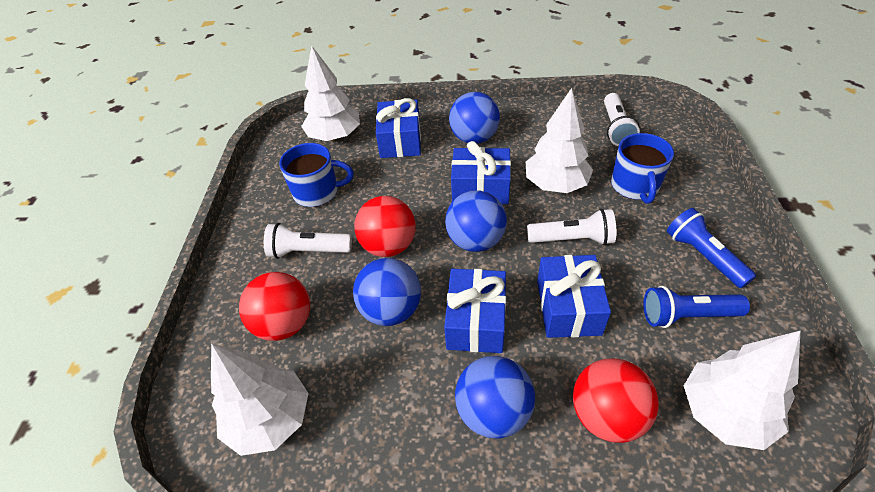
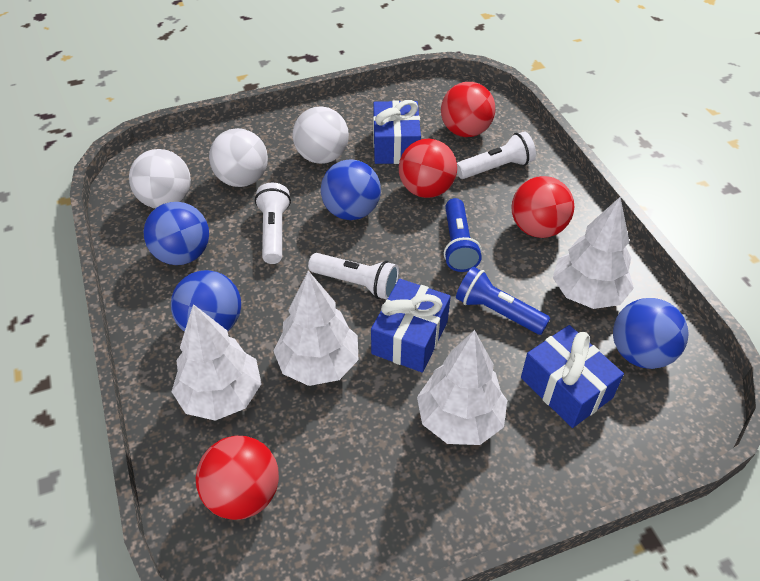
blue gift: [376,98,421,158] [444,269,506,353] [451,141,511,204] [537,255,611,338] = 4 -> [371,279,451,373] [373,100,421,164] [521,325,624,428] = 3
blue mug: [279,143,354,207] [611,133,674,204] = 2 -> none = 0
red ball: [239,272,310,341] [354,196,416,257] [573,358,659,443] = 3 -> [196,436,279,520] [399,139,457,198] [441,82,495,137] [511,176,574,238] = 4
white ball: none = 0 -> [129,149,191,208] [209,128,268,187] [292,106,349,164] = 3

